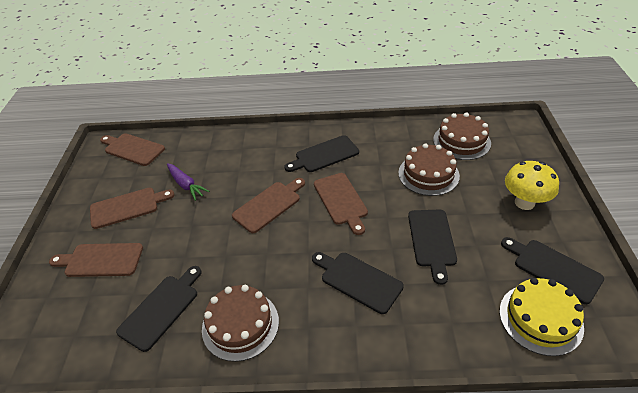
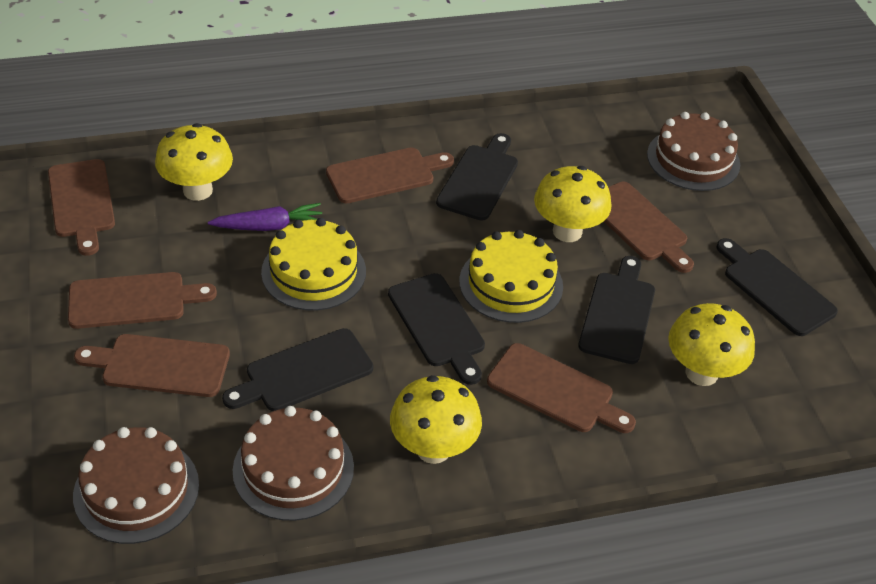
brown cutting board: [49,243,143,277] [90,188,175,229] [100,133,165,166] [232,178,305,233] [314,173,368,235] = 5 -> [48,159,115,256] [68,272,217,329] [74,334,230,397] [326,148,454,203] [487,343,636,433] [603,182,694,273] = 6
yellow cake: [499,278,584,356] = 1 -> [261,218,366,310] [459,230,563,323] = 2
yellow mushroom: [505,161,559,210] = 1 -> [155,123,233,201] [390,375,482,464] [534,166,611,242] [668,303,755,386] = 4

